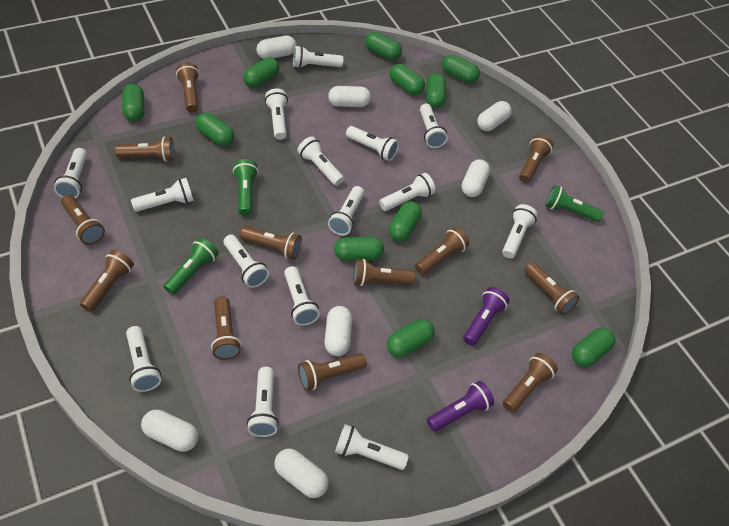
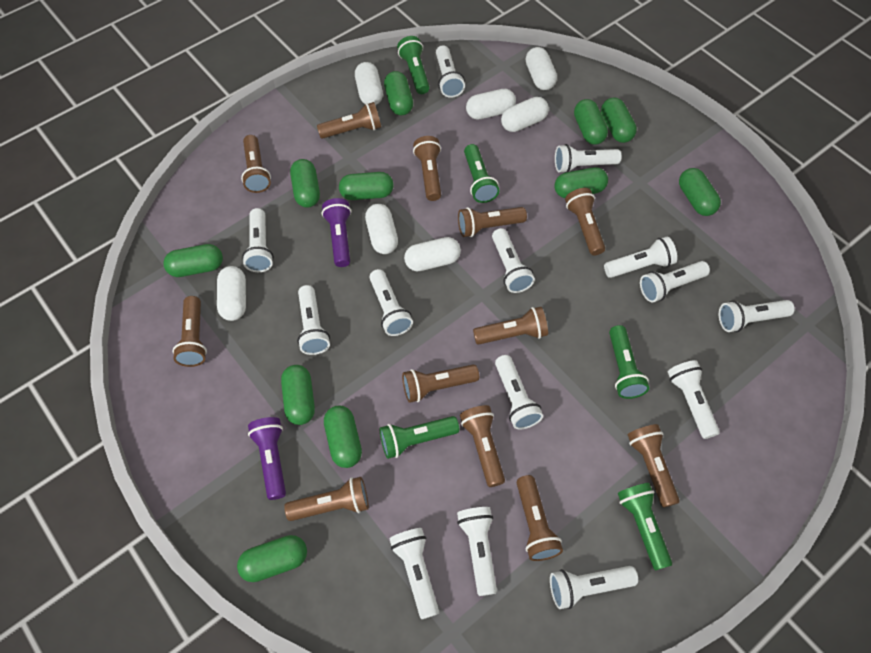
green flashlight: [163,237,219,295] [233,159,258,216] [545,185,604,222] = 3 -> [380,416,459,459] [397,36,430,94] [464,144,499,203] [609,325,649,399] [618,483,672,571] = 5
white flashlight: [54,148,87,198] [126,326,161,392] [131,178,194,212] [223,234,269,288] [247,367,279,437] [265,88,288,140] [284,266,320,326] [293,46,343,68] [297,136,344,186] [328,186,364,236] [335,424,408,470] [346,126,399,161] [379,173,435,211] [420,103,448,148] [502,204,538,259] = 15 -> [242,208,274,272] [297,285,330,355] [369,269,413,336] [390,528,439,619] [436,45,465,98] [457,507,497,596] [492,228,535,293] [495,355,543,429] [550,566,638,609] [555,144,622,173] [604,237,677,278] [640,261,710,302] [668,360,720,439] [719,300,795,332] = 14

